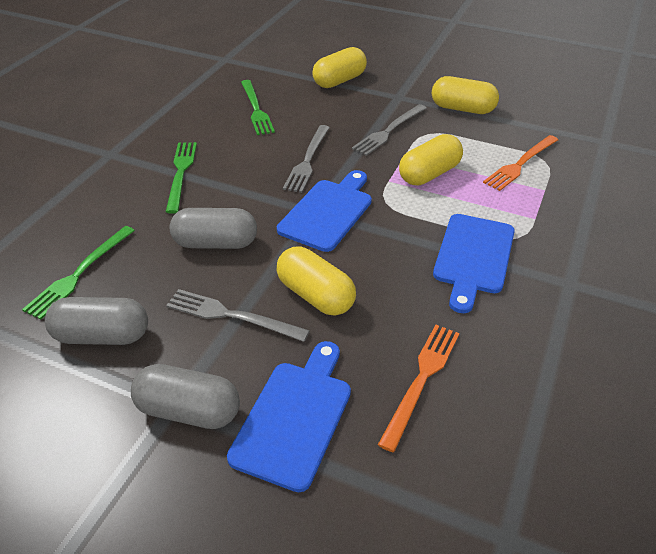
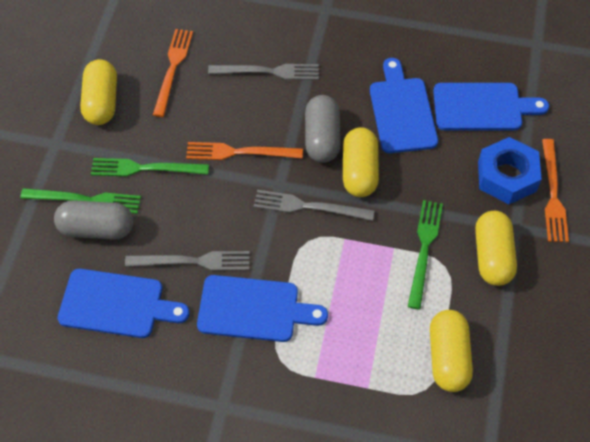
blue cutting board: [227,341,351,492] [277,170,372,252] [433,214,515,313] = 3 -> [57,269,189,338] [197,275,328,342] [370,58,438,153] [433,83,549,130] = 4
blue nut: none = 0 -> [478,137,542,204] = 1
grey capsule: [45,297,148,345] [131,364,240,429] [170,208,257,249] = 3 -> [54,200,133,240] [305,95,341,163] = 2
orange fork: [378,325,460,452] [483,135,558,191] = 2 -> [153,29,193,117] [186,142,303,160] [542,139,569,242] = 3

